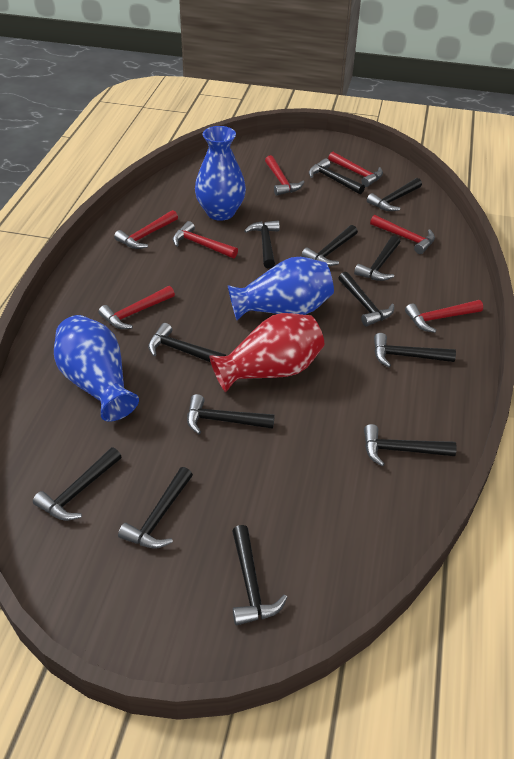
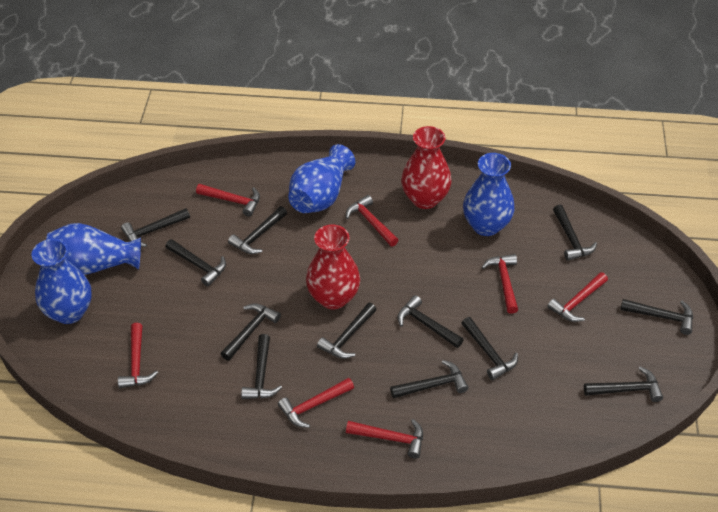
black hammer: [33,447,122,521] [118,467,193,549] [148,323,226,362] [187,394,275,434] [232,525,288,626] [244,220,280,268] [302,225,358,266] [309,158,365,194] [339,272,394,326] [354,235,400,281] [364,424,457,466] [367,178,422,211] [374,333,456,367] = 13 -> [121,208,190,247] [165,239,226,287] [221,303,281,361] [228,206,287,254] [241,334,282,399] [317,303,377,359] [390,360,468,399] [398,295,464,348] [461,317,518,380] [553,205,597,261] [584,366,663,402] [621,299,693,335] = 12
blue vase: [54,315,139,422] [195,126,246,221] [228,257,334,320] = 3 -> [32,239,92,324] [46,223,141,275] [288,144,355,213] [463,153,515,236] = 4
red vase: [210,313,324,392] = 1 -> [306,225,360,309] [401,126,452,209] = 2

